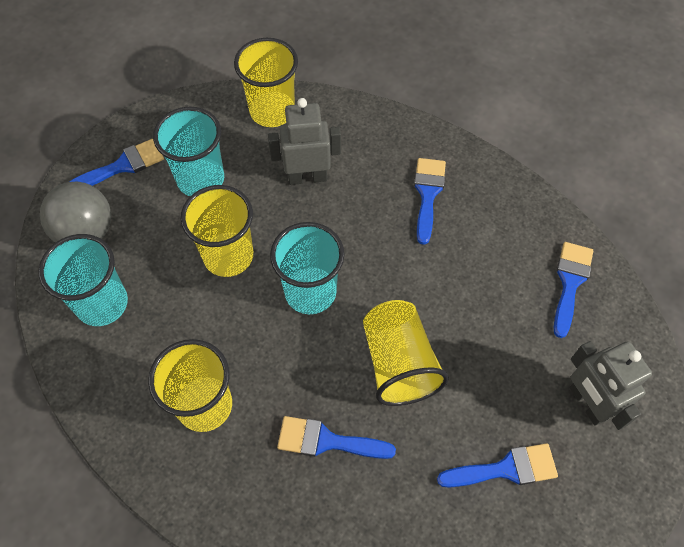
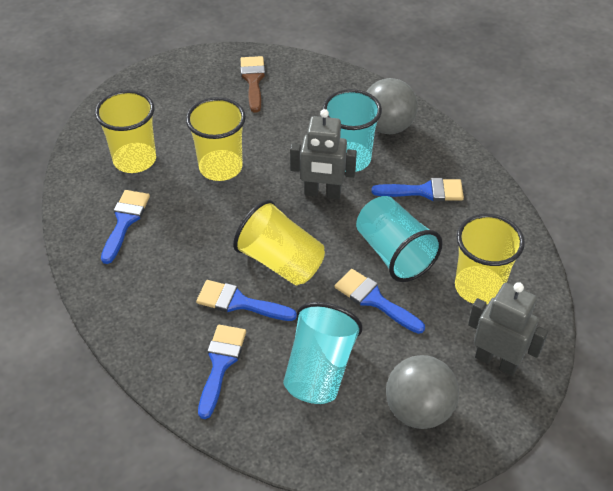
brown brush: none = 0 -> [240,56,265,113] = 1
grey ball: [40,182,111,243] = 1 -> [366,78,418,134] [386,355,459,429] = 2

